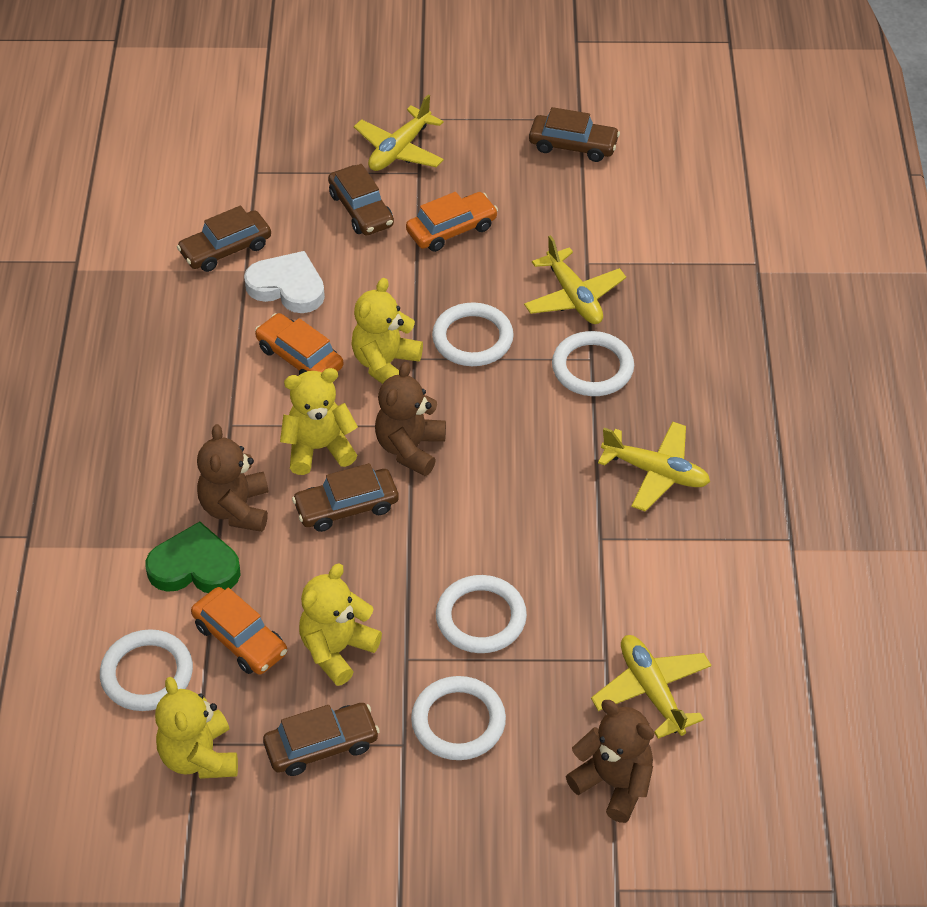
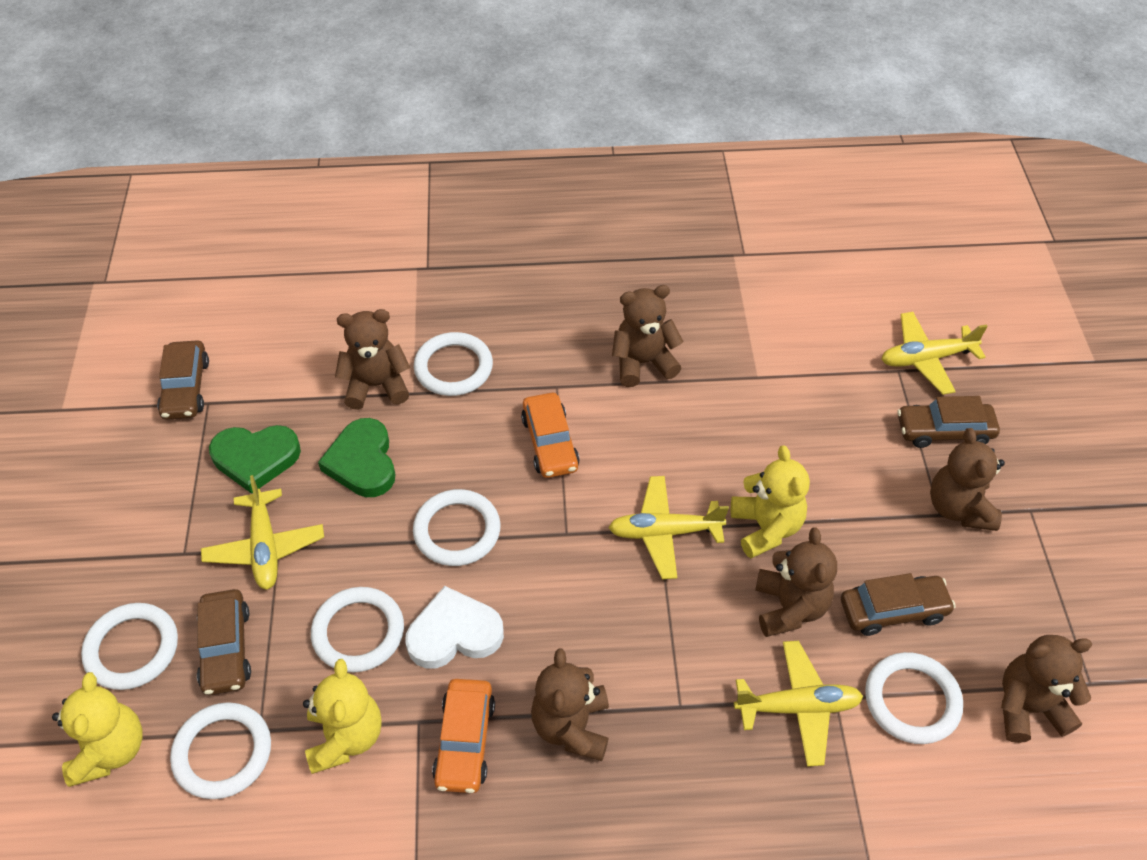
brown car: [177,206,271,272] [263,703,380,776] [292,463,399,532] [328,164,394,235] [529,107,620,162] = 5 -> [157,340,209,420] [197,589,251,695] [841,573,956,636] [897,396,1000,448] = 4
brown teddy bear: [197,424,268,532] [375,362,446,476] [566,700,654,823] = 3 -> [335,309,410,410] [531,649,609,761] [612,285,684,387] [755,527,837,637] [930,428,1005,531] [1001,635,1092,743] = 6
green heart: [145,522,241,593] = 1 -> [209,425,301,494] [318,418,395,497] = 2
orange car: [191,587,287,675] [255,313,344,375] [406,192,498,252] = 3 -> [432,679,495,793] [521,393,580,478] = 2
white ring: [100,629,193,711] [411,676,506,760] [432,302,514,366] [436,575,527,653] [552,331,634,396] = 5 -> [81,603,178,690] [170,702,271,799] [311,587,404,672] [413,489,501,566] [414,332,493,396] [865,652,963,744] = 6
yellow teddy bear: [155,677,238,779] [280,368,358,475] [299,564,382,686] [351,278,423,384] = 4 -> [52,672,143,787] [303,659,382,774] [731,445,810,558] = 3

